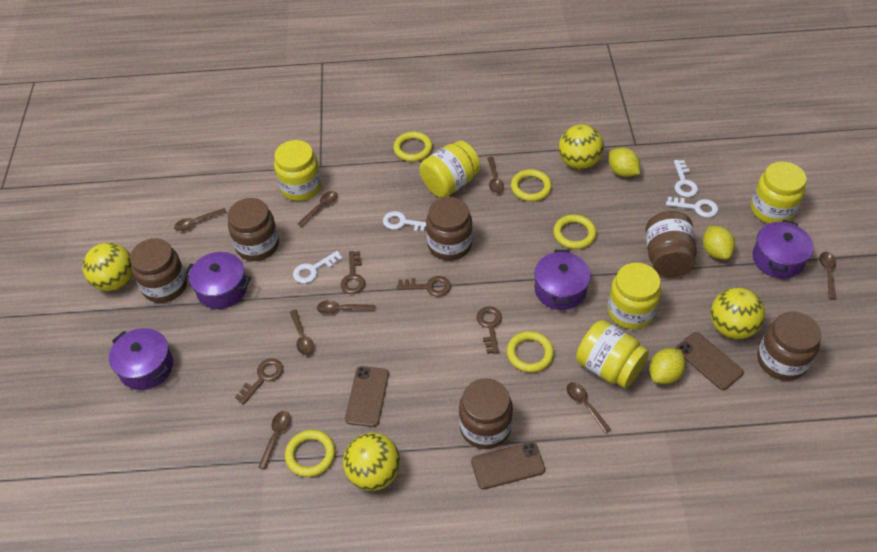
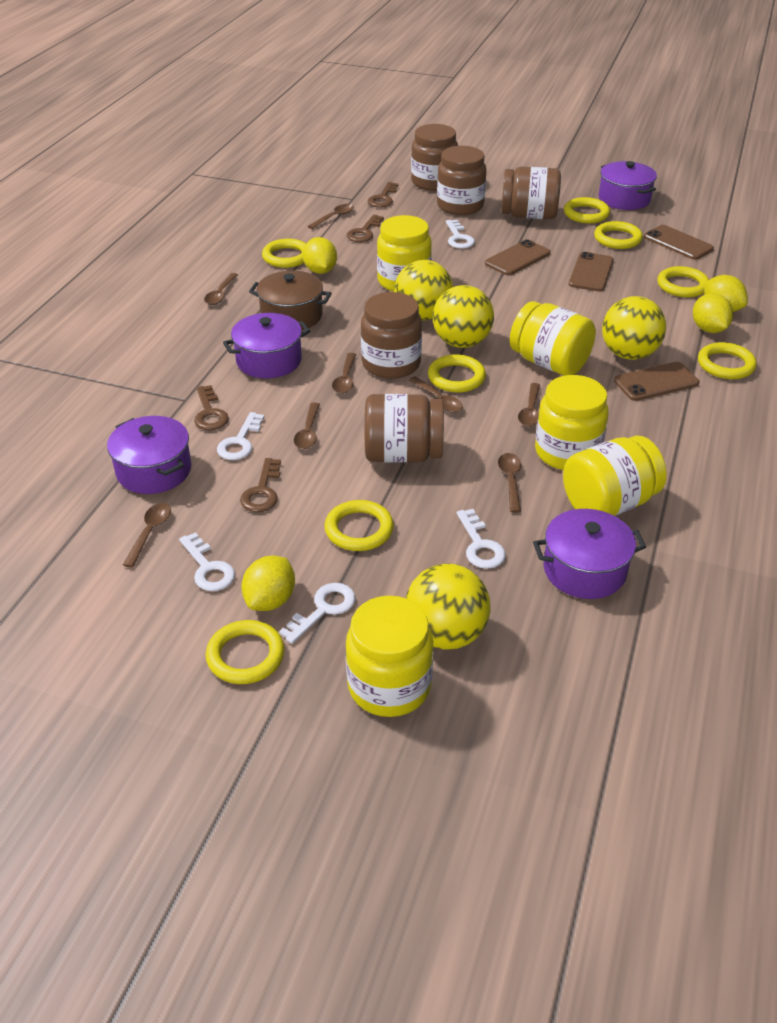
brown jar: [130,238,187,303] [228,198,279,261] [426,197,472,261] [459,379,513,449] [646,211,697,277] [757,312,821,381] = 6 -> [361,292,422,379] [365,394,444,463] [411,124,458,191] [437,146,486,215] [501,167,561,219] = 5
brown phone: [345,366,389,427] [471,442,545,489] [676,332,744,390] = 3 -> [485,239,550,275] [569,252,614,291] [614,362,699,401] [644,225,714,260] = 4
brown pot: none = 0 -> [249,271,332,330] = 1
white key: [293,251,342,283] [383,211,426,232] [666,197,718,218] [674,160,698,197] = 4 -> [179,532,235,591] [217,412,264,460] [279,583,355,644] [446,220,475,249] [457,509,506,569] = 5
yellow lemon: [609,147,640,177] [649,348,685,384] [703,226,735,259] = 3 -> [241,556,295,611] [303,237,337,274] [693,294,733,333] [704,275,748,312] = 4
yellow ring: [285,430,335,477] [393,132,433,162] [507,331,554,373] [511,169,552,201] [553,215,596,249] = 5 -> [206,620,285,684] [262,239,306,268] [324,500,394,551] [428,354,486,393] [564,197,610,223] [594,221,643,249] [658,266,709,297] [698,342,757,379] = 8

